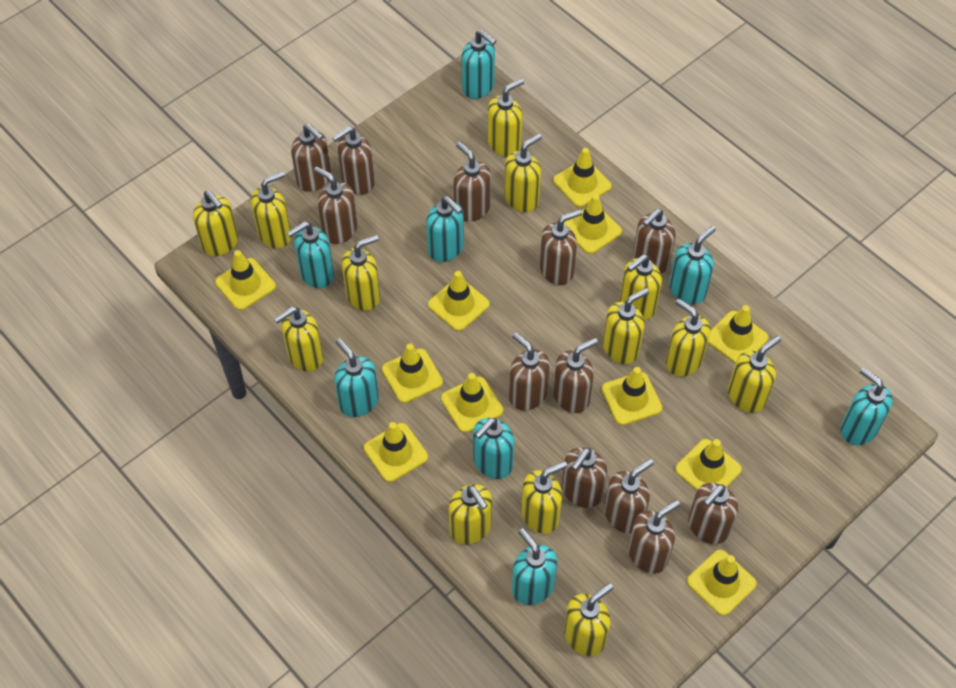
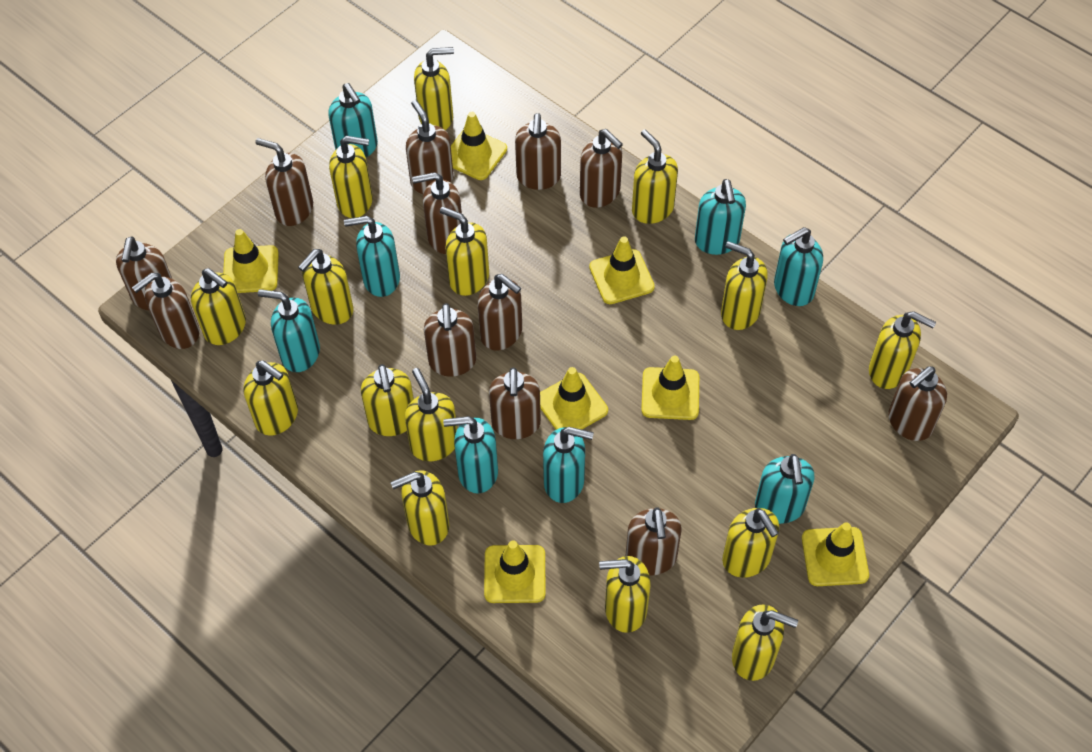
yellow soap dispenser: [193,191,238,256] [251,171,291,249] [274,307,323,372] [342,235,380,311] [449,484,492,545] [488,79,524,157] [504,134,542,212] [521,461,568,534] [564,583,614,656] [603,288,649,364] [620,255,662,320] [666,299,710,377] [728,336,781,413] = 13 -> [191,268,246,345] [244,360,298,436] [298,249,354,325] [329,136,373,218] [361,364,414,436] [391,471,449,545] [405,368,457,461] [414,47,454,130] [440,206,489,296] [599,556,651,633] [632,129,678,224] [721,241,768,330] [722,508,779,578] [732,604,798,681] [869,311,936,389] = 15
yellow traffic cone: [215,250,276,310] [364,422,428,482] [382,344,443,403] [428,271,490,331] [441,373,503,433] [553,148,611,207] [564,194,622,254] [601,367,662,425] [675,439,742,490] [687,550,757,616] [708,305,768,363] = 11 -> [223,229,279,293] [451,112,507,180] [484,540,546,603] [540,367,608,430] [589,236,655,304] [641,356,699,420] [802,522,869,586] = 7

